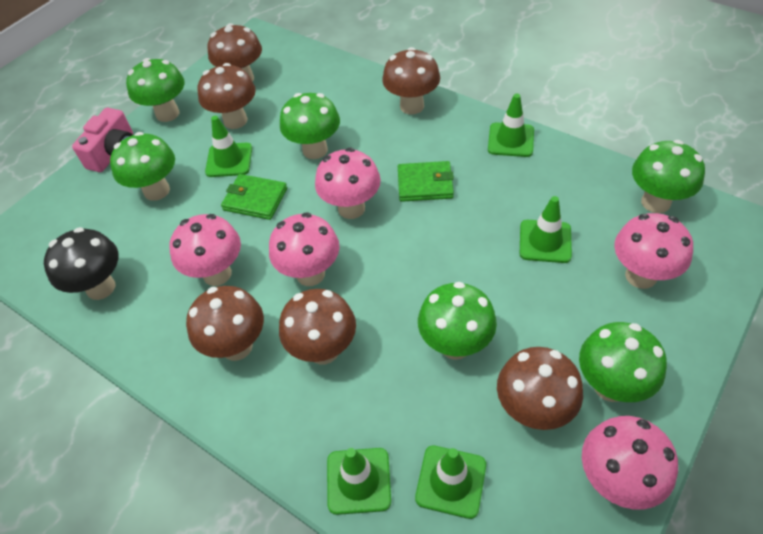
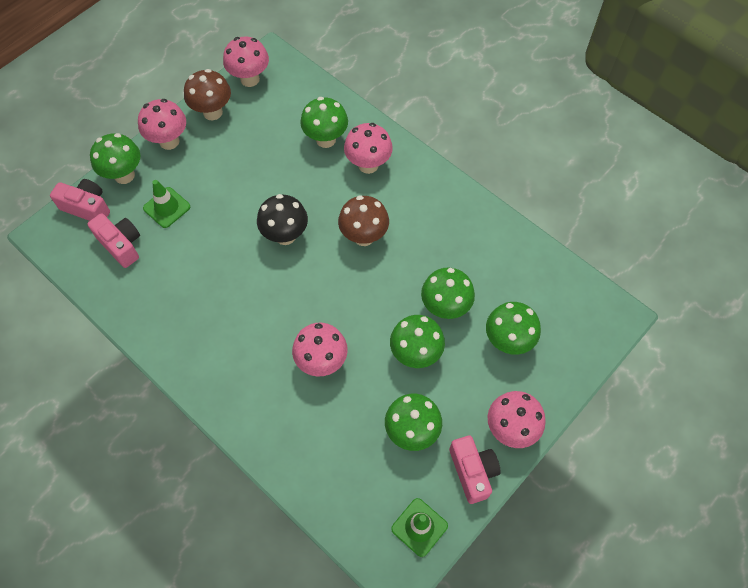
brown mushroom: [186,286,264,361] [198,63,256,129] [208,23,262,82] [279,289,356,364] [382,47,440,115] [497,347,583,430] = 6 -> [184,69,231,120] [338,195,389,246] = 2
green traffic cone: [205,116,252,177] [327,448,391,515] [415,446,486,519] [488,93,534,157] [520,196,572,263] = 5 -> [143,180,190,228] [391,498,448,557] = 2
green wallet: [221,174,287,220] [398,161,454,202] = 2 -> none = 0
pink camera: [72,108,133,172] = 1 -> [50,179,110,221] [87,213,140,268] [449,436,501,504] = 3

